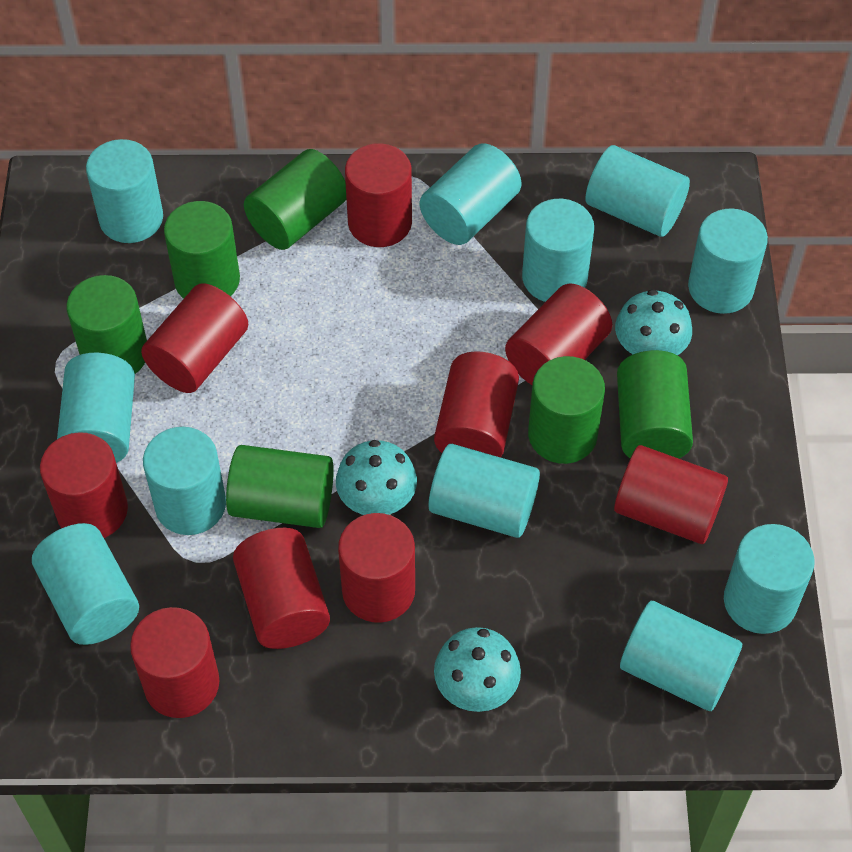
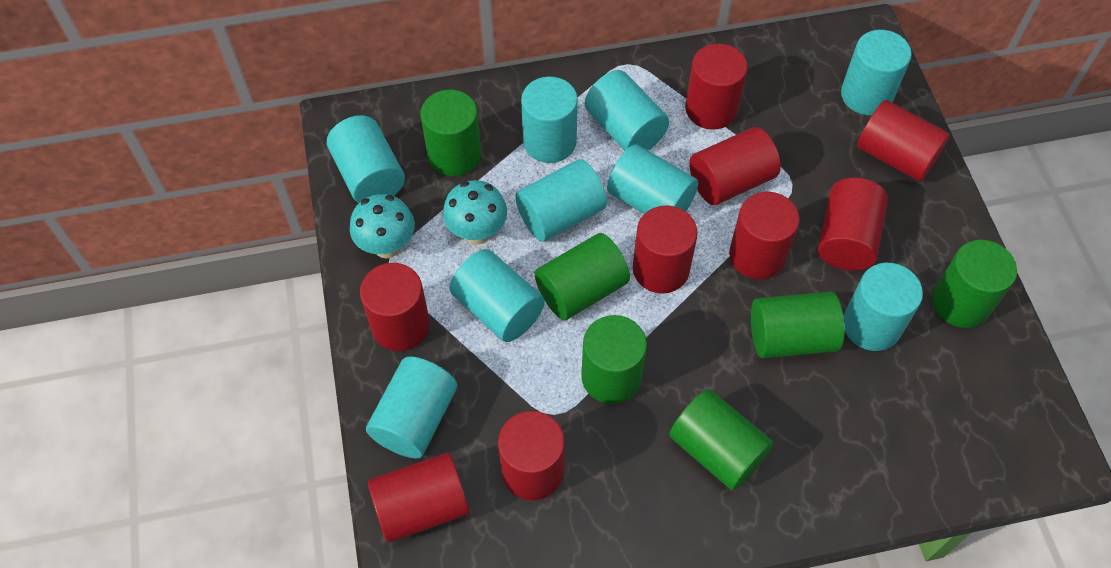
turquoise cylinder: [32,523,139,645] [57,353,135,463] [86,139,163,243] [143,427,226,535] [420,143,522,245] [428,444,540,538] [522,199,594,302] [585,145,690,237] [620,601,742,711] [688,208,768,314] [724,524,815,634] = 11 -> [327,115,405,203] [366,357,457,458] [449,249,545,342] [515,159,607,242] [521,77,578,163] [585,70,669,151] [607,144,698,214] [841,30,912,115] [844,263,923,351] = 9
turquoise mushroom: [336,440,417,515] [434,627,521,712] [615,289,692,355] = 3 -> [350,194,415,258] [443,180,507,245] = 2

